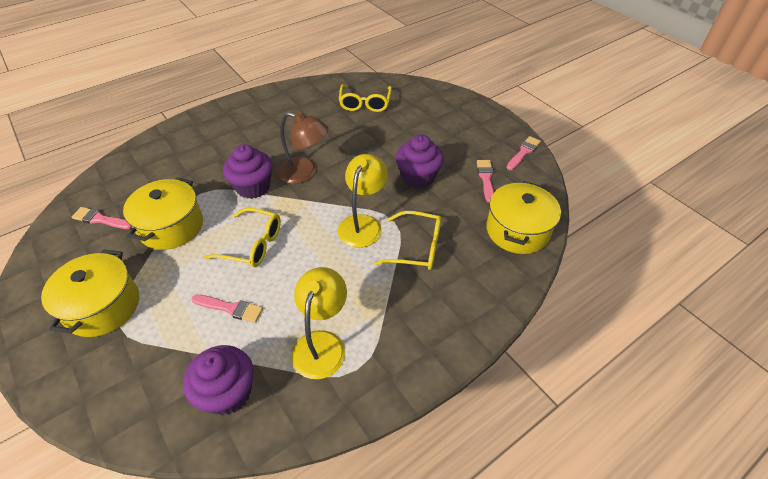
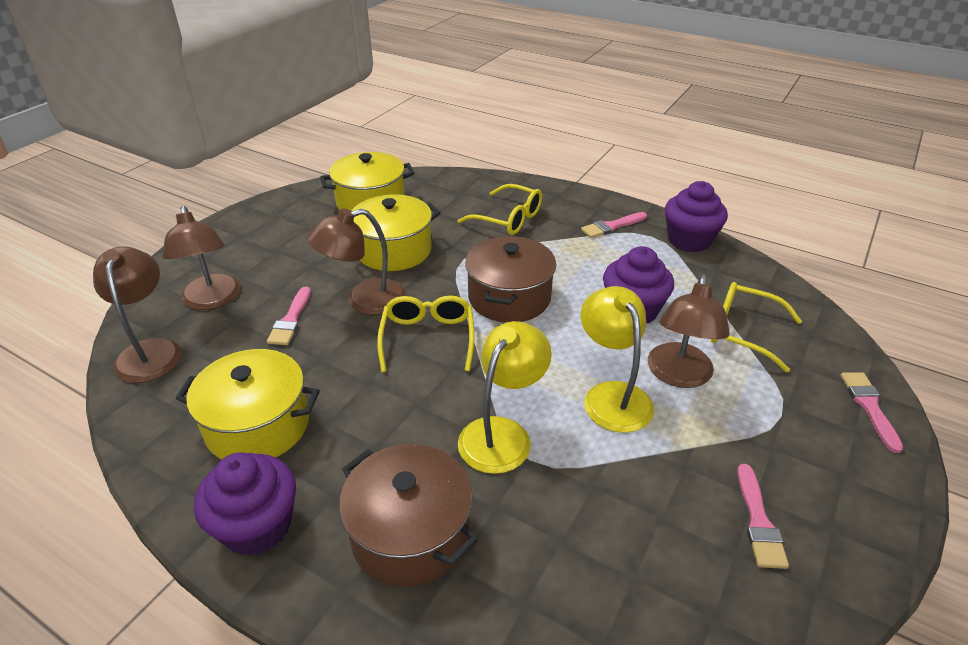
brown lamp: [276,112,329,184] = 1 -> [93,247,182,383] [163,206,241,310] [307,209,406,315] [648,274,730,388] = 4
brown pot: none = 0 -> [339,444,478,587] [465,236,556,322] = 2

